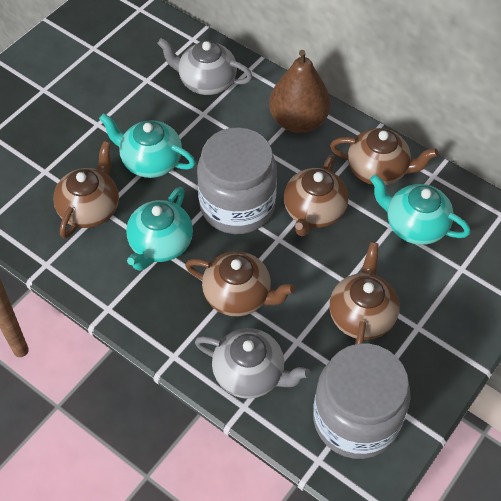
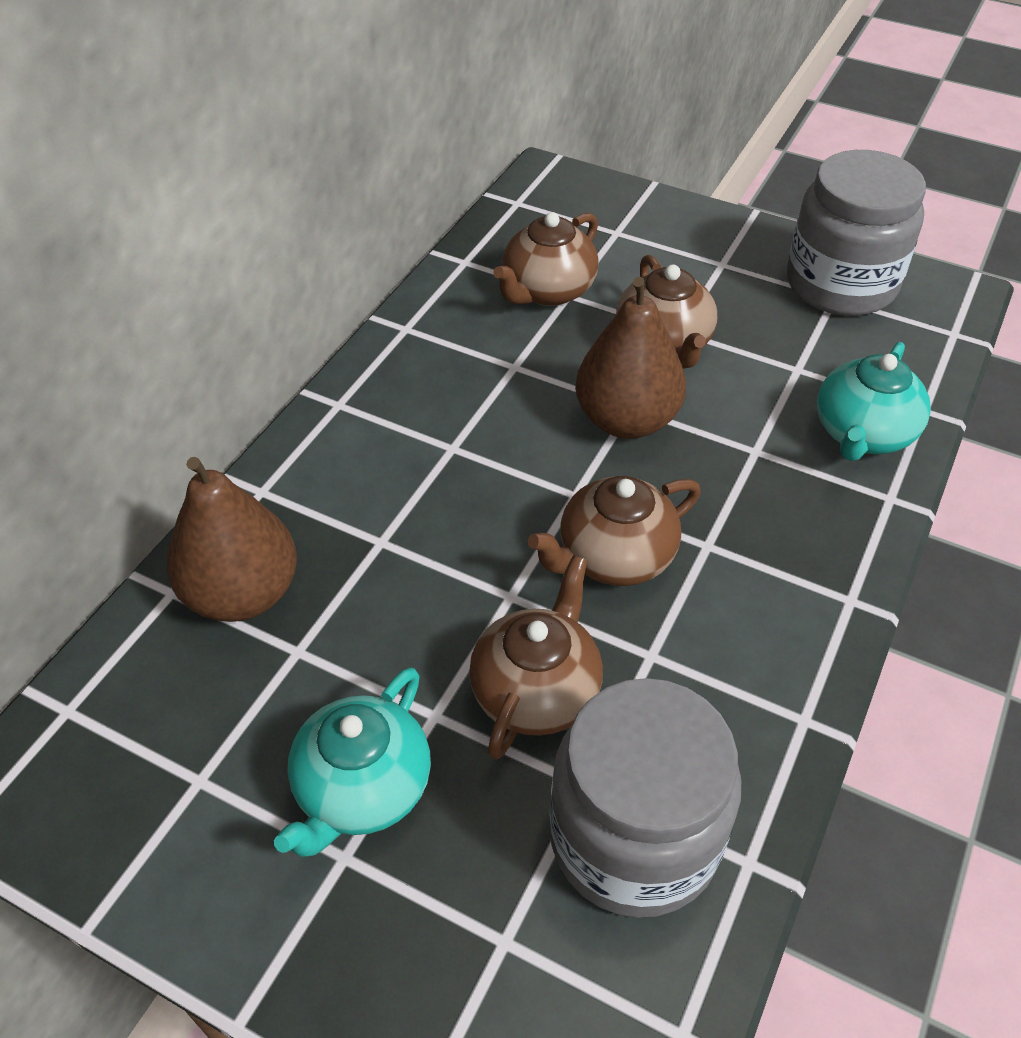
brown pear: [269,50,331,133] = 1 -> [167,457,297,622] [575,277,686,439] = 2
brown teapot: [53,141,119,239] [185,251,295,316] [284,155,348,236] [329,242,399,344] [330,128,438,185] = 5 -> [469,555,603,760] [493,212,599,306] [528,476,701,586] [616,254,717,369] = 4
grey teapot: [157,38,253,95] [195,328,310,399] = 2 -> none = 0
turquoise teapot: [99,113,196,178] [126,187,193,271] [370,175,470,245] = 3 -> [274,667,431,857] [817,342,931,461] = 2

